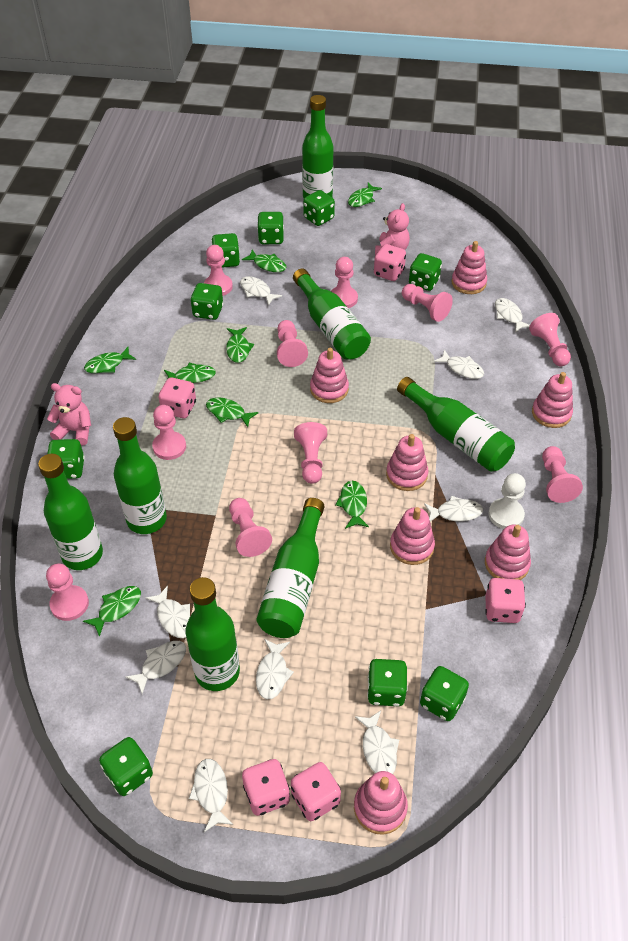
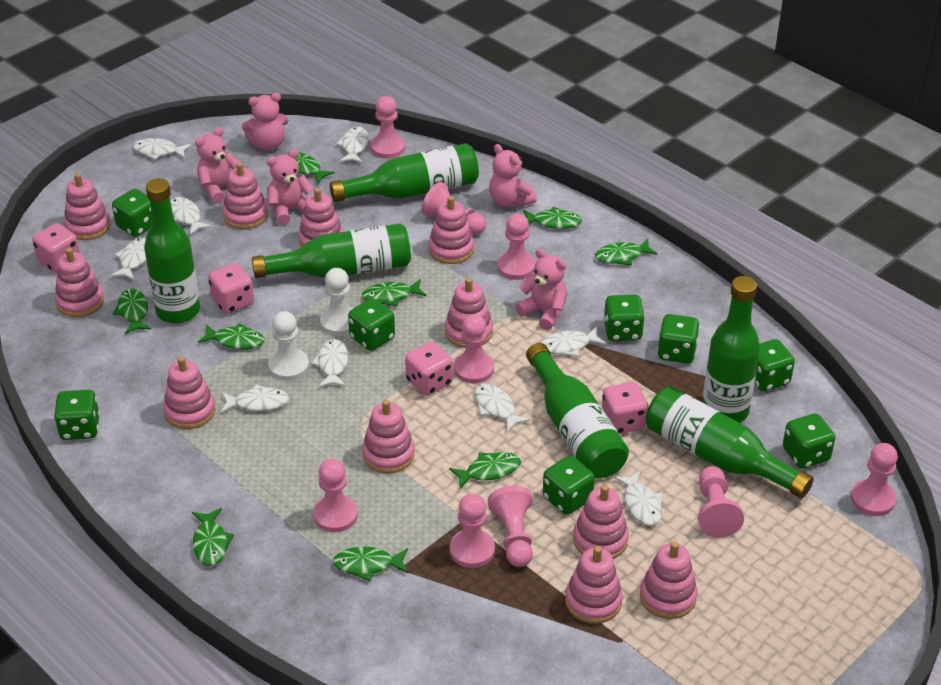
green bottle: [38,454,103,570] [113,417,167,534] [185,577,240,691] [256,498,324,638] [293,268,371,360] [302,95,333,198] [397,377,515,472] = 7 -> [144,179,200,324] [252,223,411,278] [330,143,479,202] [526,343,629,478] [646,386,814,498] [702,276,760,423] = 6
green dice: [48,439,85,479] [99,737,153,796] [190,283,223,320] [211,233,240,268] [257,212,284,244] [303,190,335,226] [367,659,408,706] [409,253,442,291] [420,666,469,721] = 9 -> [54,390,100,440] [112,189,152,237] [348,298,395,351] [543,456,595,515] [603,294,645,341] [657,314,700,364] [755,339,795,392] [783,413,835,469] = 8
green fish: [83,586,141,637] [84,347,136,373] [164,363,216,383] [206,397,258,427] [226,327,254,363] [242,250,286,272] [335,481,369,529] [348,183,382,207] = 8 -> [112,288,151,334] [192,508,234,566] [198,323,265,349] [286,152,335,183] [333,547,408,581] [362,279,427,306] [449,452,521,490] [523,207,582,229] [595,239,658,266] = 9
pink dice: [159,377,196,418] [242,759,290,816] [291,762,341,821] [374,244,406,281] [485,578,526,623] = 5 -> [32,223,80,273] [208,263,254,314] [405,341,453,396] [602,382,648,434] = 4
pink pawn: [46,563,89,621] [152,405,186,460] [204,245,233,296] [229,498,272,557] [277,320,308,367] [294,422,327,484] [331,257,358,308] [402,284,453,322] [529,313,571,366] [542,446,583,503] = 10 -> [313,459,358,532] [371,96,405,159] [421,182,486,235] [450,494,495,568] [454,314,494,384] [488,485,533,567] [498,213,535,280] [698,466,744,538] [851,443,898,516] = 9
pink stacking toy: [310,348,349,403] [354,771,408,835] [386,434,428,491] [390,507,435,565] [452,241,487,294] [485,525,531,580] [532,372,573,428] = 7 -> [55,248,104,317] [64,173,111,240] [163,356,215,429] [222,162,268,229] [298,188,343,247] [362,399,415,474] [428,196,474,264] [445,278,493,348] [565,546,623,624] [573,485,629,559] [640,541,698,619] = 11
pink teddy bear: [47,383,91,445] [375,203,410,256] = 2 -> [195,127,240,203] [242,93,289,150] [267,149,314,225] [489,144,537,208] [515,248,567,330] = 5
white pawn: [488,473,526,529] = 1 -> [268,311,309,381] [320,268,353,336] = 2

